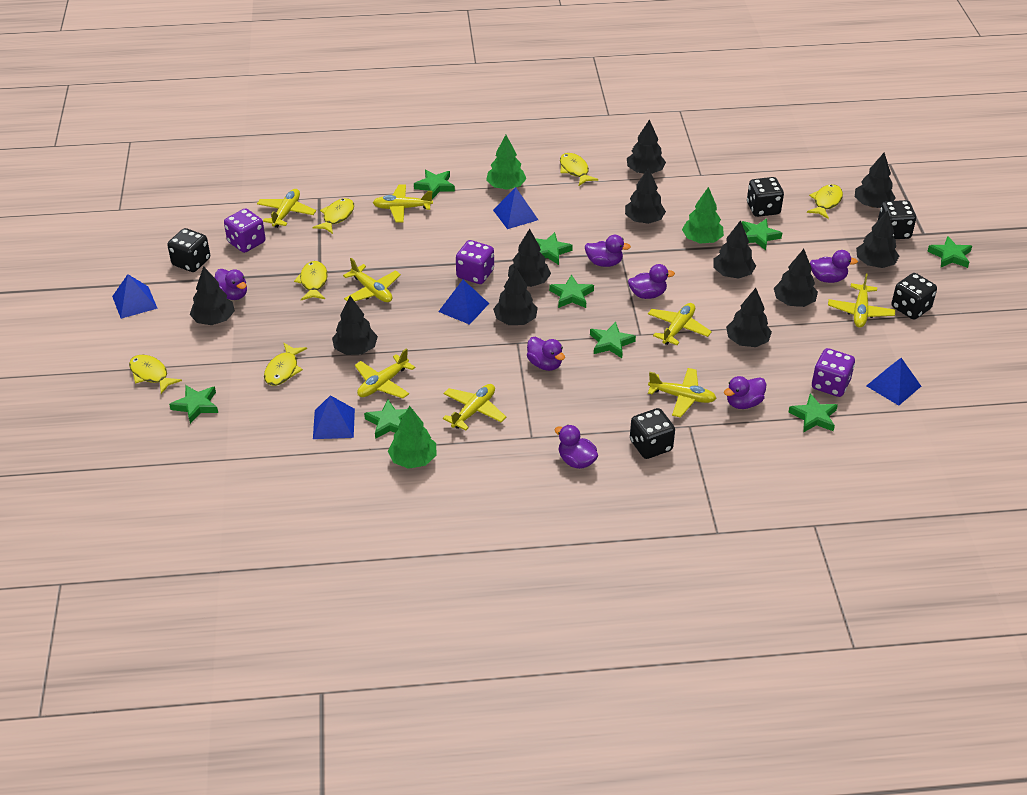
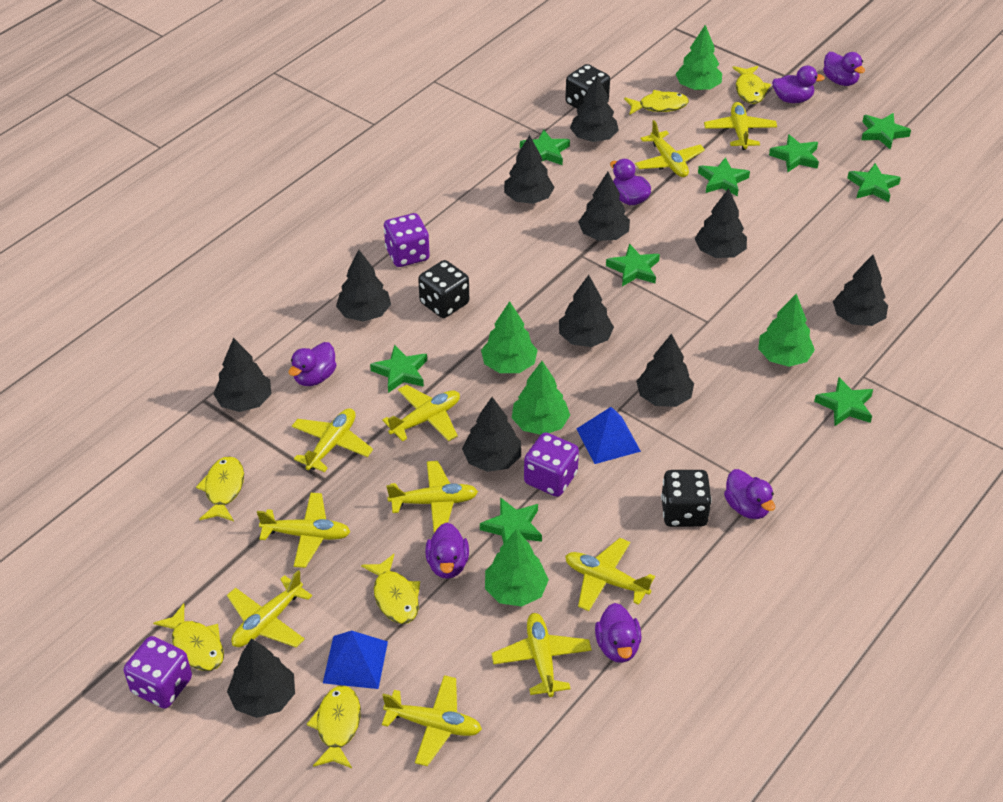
black dice: [167,228,210,272] [630,408,675,459] [747,177,784,217] [878,200,916,239] [891,273,937,319] = 5 -> [418,260,469,318] [565,64,610,109] [661,470,712,527] = 3
blue pyramid: [112,274,158,319] [313,395,355,439] [438,280,489,325] [493,187,538,229] [866,358,921,406] = 5 -> [323,631,388,689] [577,407,641,464] = 2
green tree: [388,405,437,469] [486,135,526,190] [682,187,724,244] = 3 -> [481,301,538,373] [485,529,549,607] [512,361,570,435] [676,25,722,90] [758,294,815,367] = 5
yellow plane: [257,189,316,228] [343,258,401,302] [355,348,415,399] [373,184,433,222] [443,384,506,430] [648,303,712,345] [648,368,717,418] [828,273,895,328] = 8 -> [227,570,312,647] [257,493,351,568] [292,408,373,472] [382,385,460,441] [382,675,482,766] [386,461,478,533] [491,613,592,697] [565,538,655,611] [635,120,705,177] [704,102,777,150] = 10

